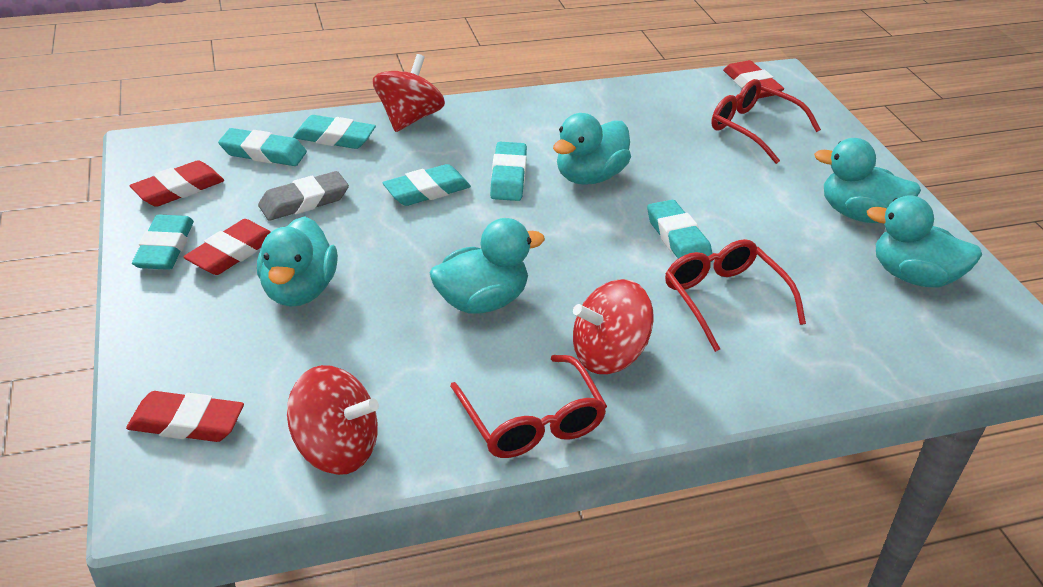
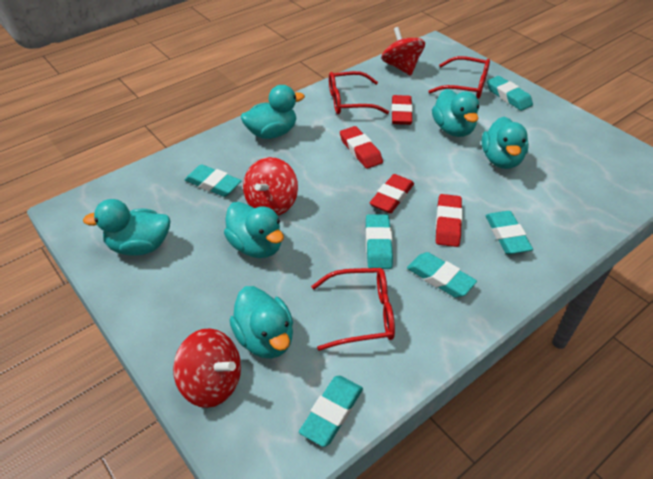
grey eraser: [258,171,349,221] = 1 -> none = 0
turquoise duck: [257,216,338,307] [430,218,545,314] [553,113,631,185] [814,138,921,223] [867,195,982,288] = 5 -> [83,199,170,256] [224,202,284,258] [229,286,293,359] [241,85,305,139] [432,89,479,137] [482,117,529,169] = 6

